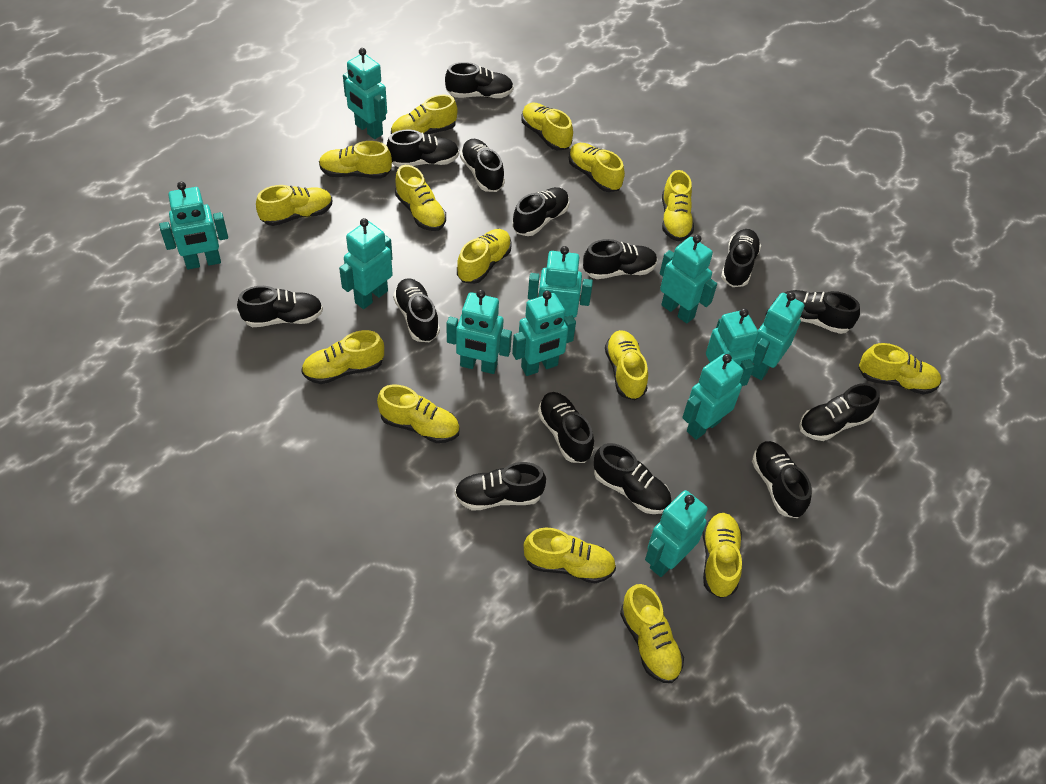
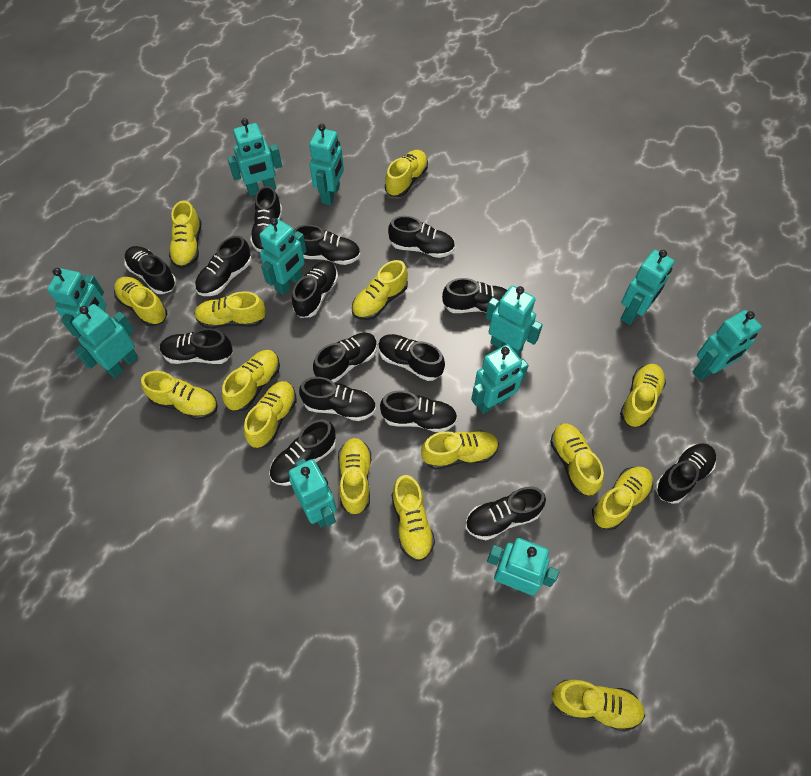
black shoe: [237,286,323,327] [387,130,459,167] [393,278,440,342] [445,62,514,98] [455,462,546,510] [460,139,505,192] [512,187,569,236] [538,392,594,463] [583,239,658,279] [594,443,671,514] [721,229,761,287] [752,441,812,518] [785,290,860,334] [799,383,880,441] = 14 -> [124,246,176,294] [160,328,233,364] [195,236,252,296] [250,186,282,252] [269,419,336,486] [292,261,338,318] [294,225,360,265] [299,377,376,421] [313,333,377,383] [378,334,445,381] [380,391,457,432] [388,216,455,258] [442,278,507,313] [465,487,546,540] [655,443,716,504] = 15

